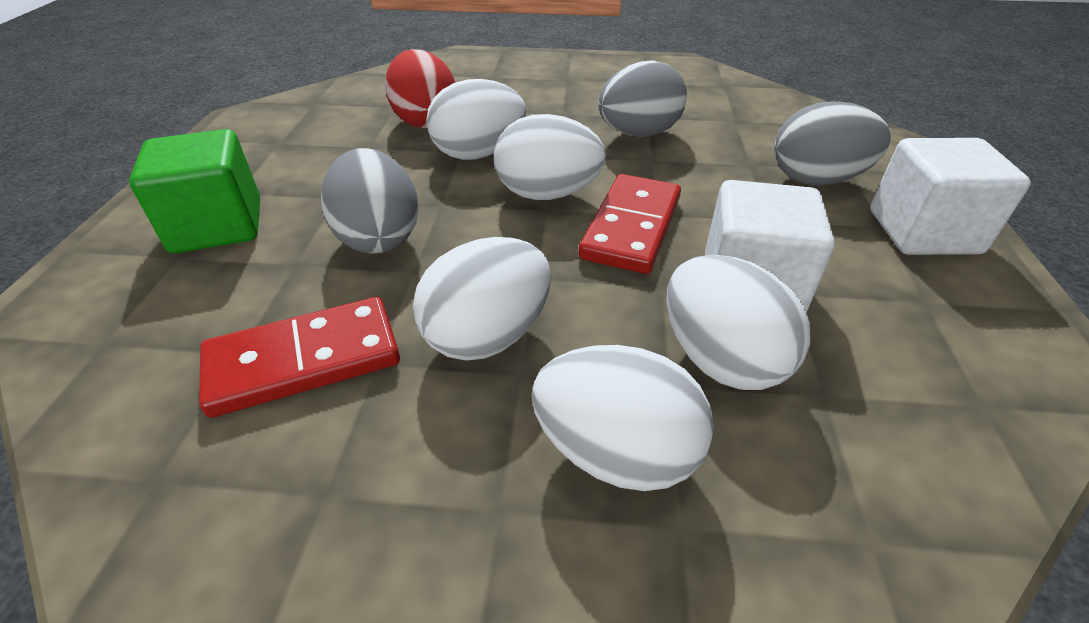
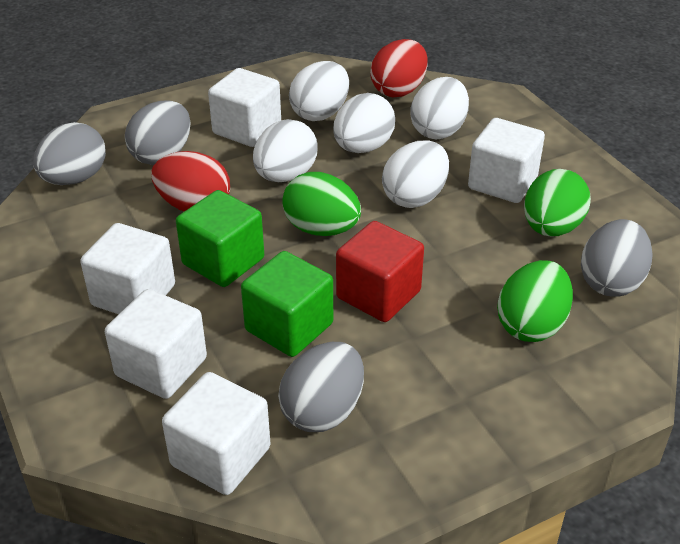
green cube: [129,129,260,253] = 1 -> [176,190,264,287] [241,251,333,357] = 2
green egg: none = 0 -> [282,172,361,236] [497,260,573,342] [524,169,591,237] = 3
grey egg: [321,148,418,254] [598,60,687,137] [774,101,891,186] = 3 -> [33,122,106,185] [125,100,191,165] [278,342,364,432] [581,219,653,297] = 4
red cube: none = 0 -> [336,221,424,322] = 1
red domino: [199,297,400,418] [578,174,681,274] = 2 -> none = 0
red egg: [385,49,456,128] = 1 -> [151,151,230,211] [370,39,427,97] = 2
white cube: [705,180,835,313] [870,138,1031,255] = 2 -> [80,223,175,314] [105,289,207,399] [162,372,271,495] [208,68,281,147] [468,118,545,203] = 5

